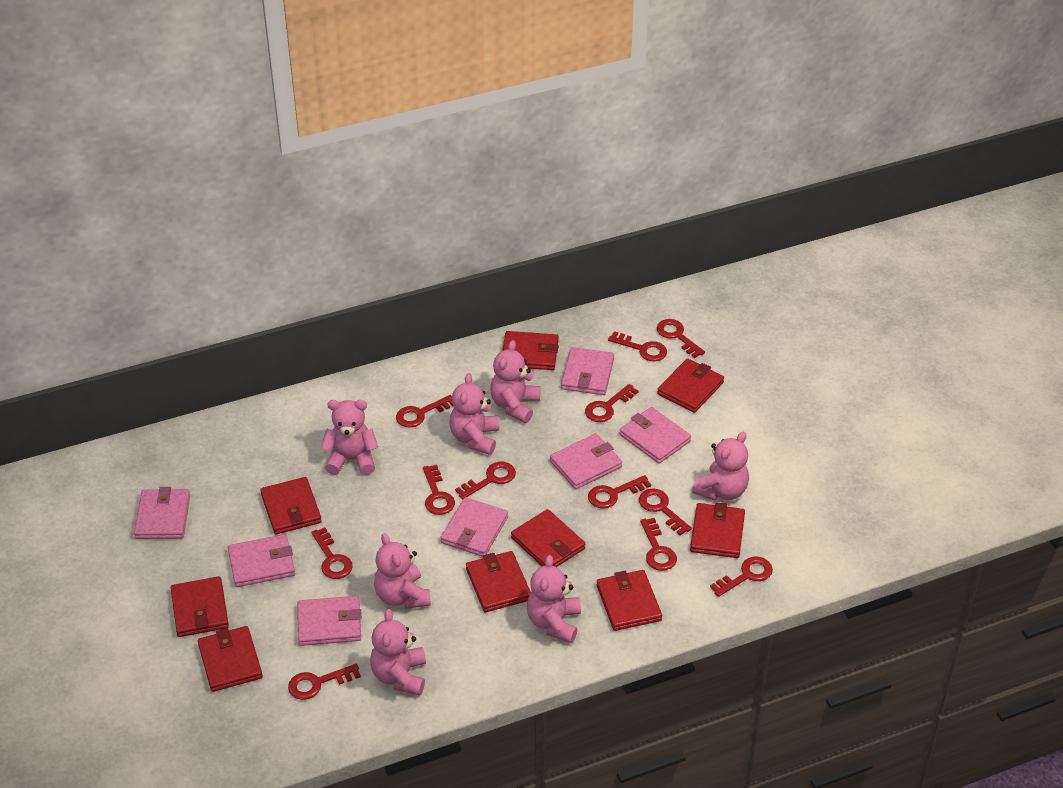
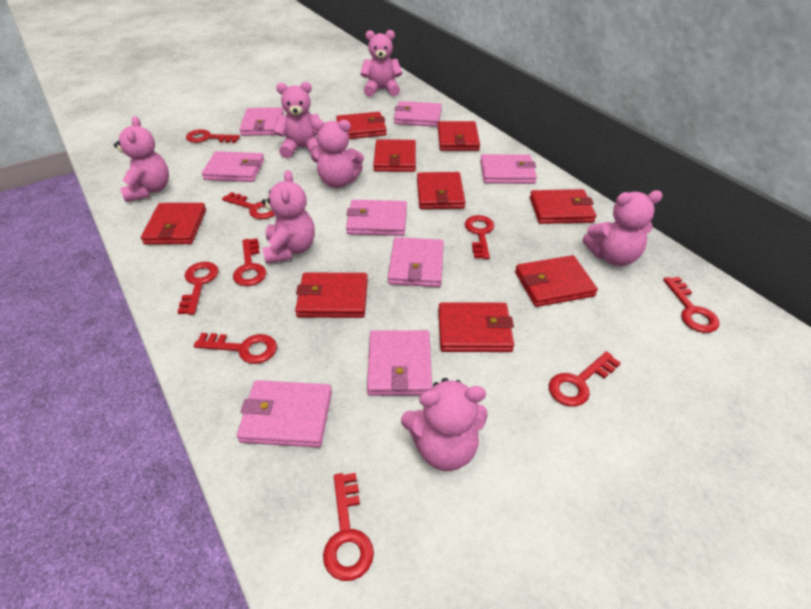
pink wallet: [134,487,190,539] [228,534,295,587] [297,596,362,646] [440,497,508,557] [550,434,622,489] [561,347,614,395] [619,407,691,464] = 7 -> [202,151,264,182] [237,380,332,448] [239,107,284,136] [346,200,407,236] [367,330,432,396] [388,237,444,287] [394,101,442,127] [480,154,537,184] = 8
red key: [288,664,361,700] [311,527,353,579] [396,395,453,428] [423,465,455,515] [455,462,516,499] [585,384,638,422] [588,475,651,509] [608,331,667,361] [639,488,692,535] [640,518,677,571] [657,319,705,358] [710,557,773,597] = 12 -> [178,262,219,315] [186,129,240,143] [194,333,277,364] [222,192,274,219] [233,238,266,286] [323,473,374,581] [465,215,494,259] [549,351,621,407] [663,277,720,333] = 9

